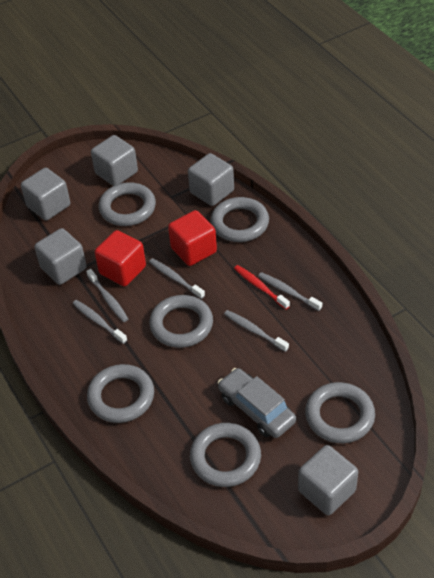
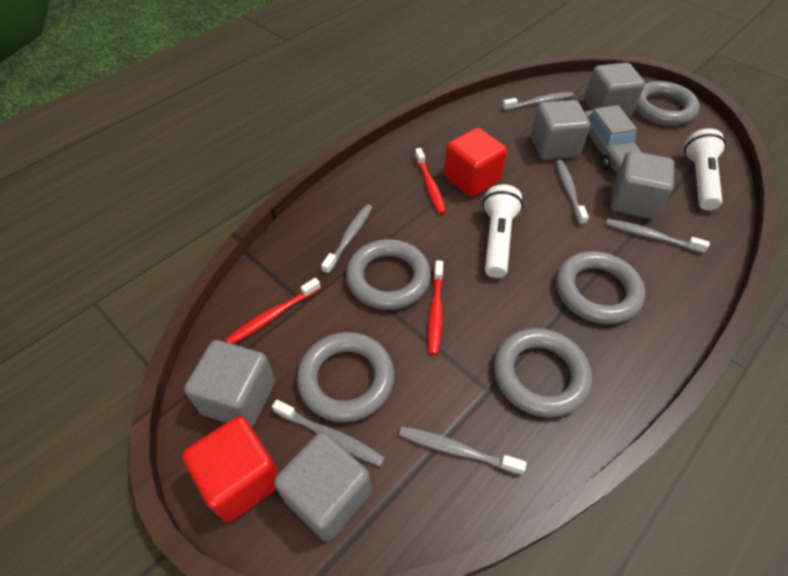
grey ring: [87,364,154,423] [99,182,156,226] [149,295,213,348] [190,423,261,487] [210,197,269,242] [305,382,375,443] = 6 -> [297,332,395,422] [346,239,431,310] [494,328,592,418] [556,251,646,324] [635,81,700,126] = 5
grey toothbrush: [72,300,127,344] [86,269,128,322] [149,258,205,299] [224,310,289,352] [258,272,322,311] = 5 -> [272,400,385,467] [321,205,372,274] [399,426,527,475] [502,92,574,111] [556,160,589,225] [605,219,710,253] = 6
red toothbrush: [234,265,290,309] = 1 -> [225,278,321,344] [415,148,446,215] [428,260,444,355] = 3
white flashlight: none = 0 -> [482,184,523,278] [684,128,726,210] = 2

